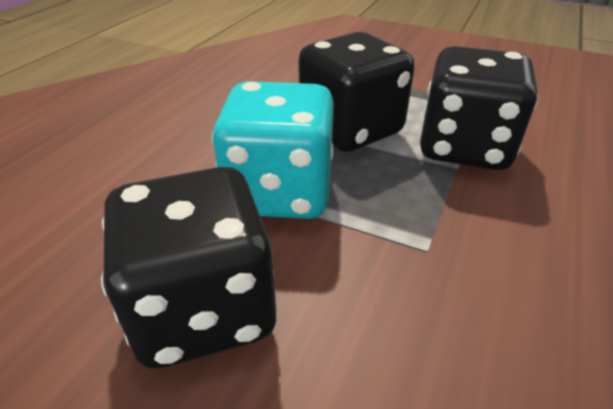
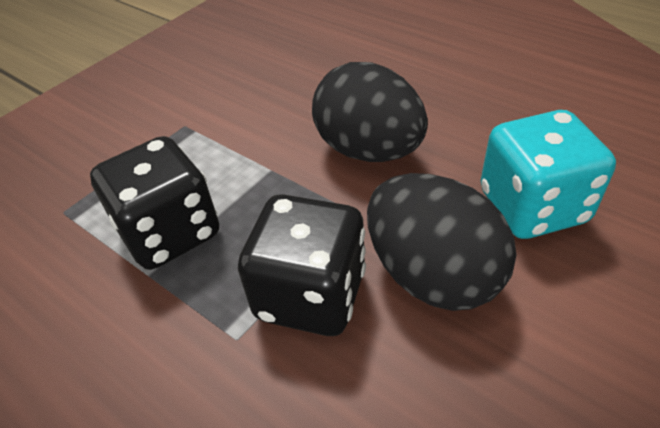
black dice: [101,167,276,369] [298,32,415,152] [420,46,538,170] = 3 -> [90,136,219,270] [238,194,366,336] = 2
black egg: none = 0 -> [312,62,428,162] [367,173,516,311] = 2

